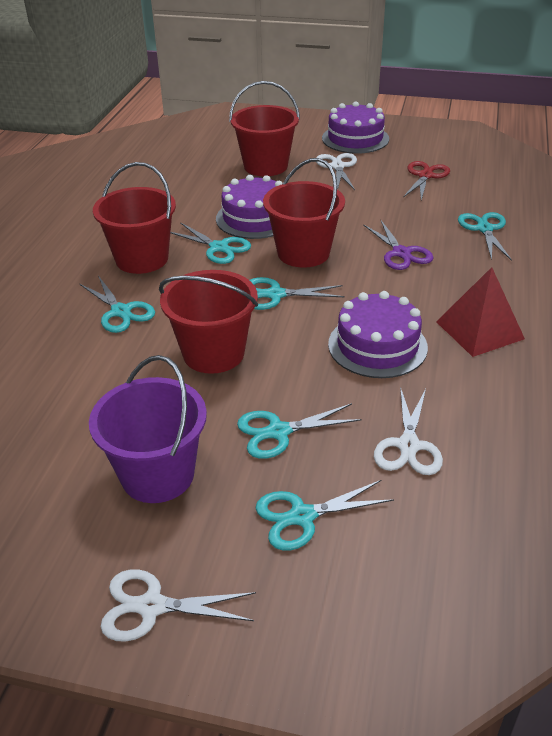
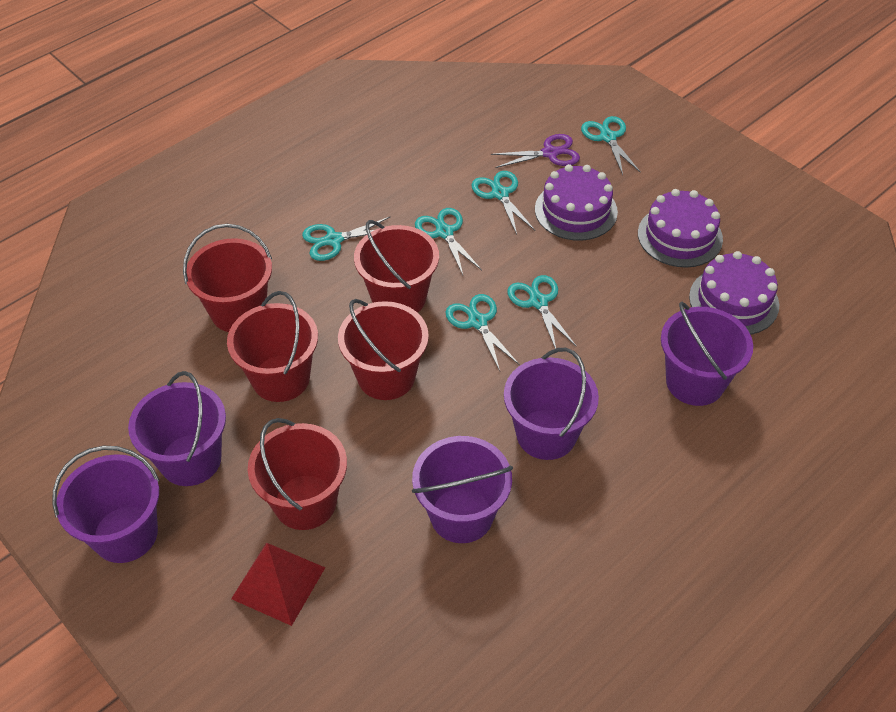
purple bucket: [89,355,207,503] = 1 -> [52,446,160,563] [128,371,226,486] [412,436,513,543] [504,348,599,460] [661,302,753,406] = 5
red bucket: [93,162,176,274] [159,270,258,374] [229,81,300,176] [263,158,345,268] = 4 -> [183,224,272,332] [227,291,318,402] [248,418,347,530] [338,299,429,400] [354,220,439,313] = 5
red scissors: [403,161,450,200] = 1 -> none = 0
white scissors: [100,569,256,642] [316,153,357,190] [374,387,443,475] = 3 -> none = 0

